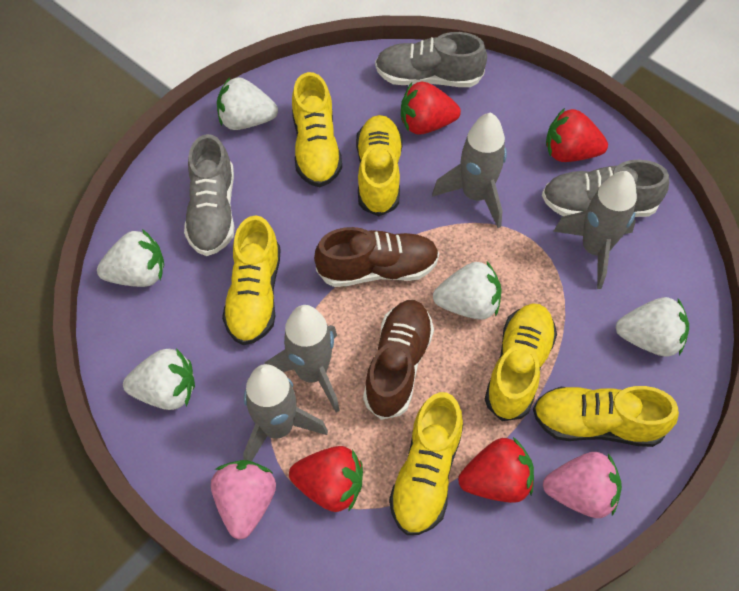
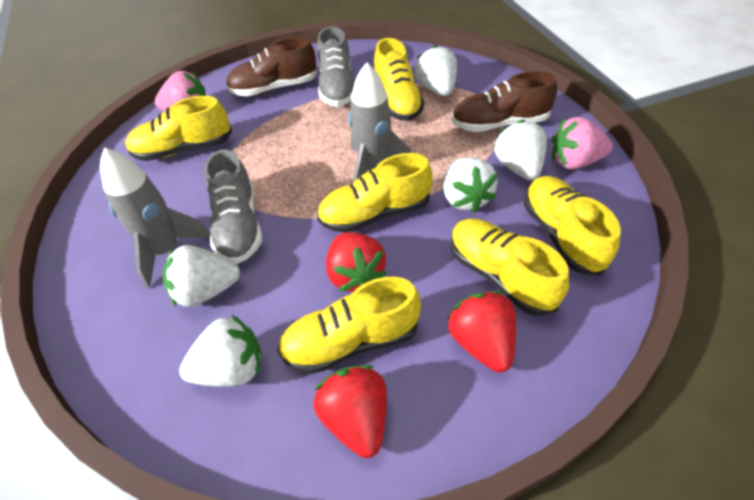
grey rocket: [243,364,328,461] [265,305,340,412] [432,112,507,228] [553,171,637,289] = 4 -> [100,147,210,288] [348,62,411,183] = 2
grey shoe: [184,134,234,256] [375,32,487,87] [542,160,669,217] = 3 -> [204,150,262,264] [317,26,355,107] = 2
red strawberry: [289,446,363,512] [401,82,461,135] [458,437,534,503] [546,108,608,162] = 4 -> [314,365,387,458] [326,232,387,292] [447,291,516,373] = 3

